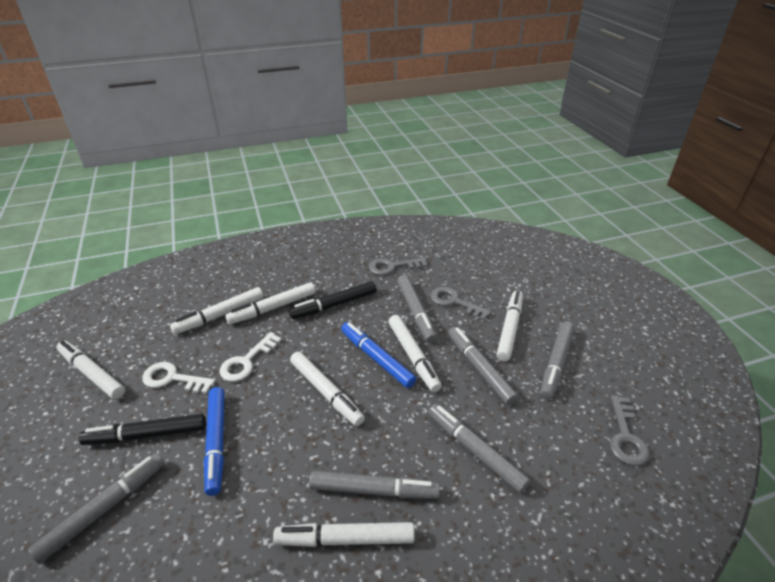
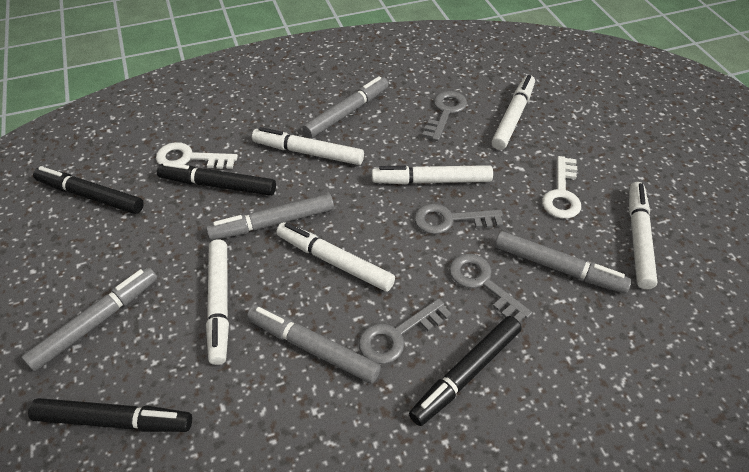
black marker: [79,414,206,445] [289,281,377,319] = 2 -> [28,398,192,432] [33,166,144,214] [157,162,276,196] [409,316,522,426] = 4
blue marker: [204,387,224,496] [341,322,416,388] = 2 -> none = 0
grey key: [369,258,427,275] [431,287,491,321] [610,395,650,466] = 3 -> [359,298,452,364] [414,203,503,234] [422,91,467,141] [449,253,532,323] = 4
grey marker: [28,453,165,564] [309,471,440,499] [397,275,437,343] [428,404,530,493] [448,327,518,405] [540,321,574,399] = 6 -> [21,267,157,372] [206,194,334,240] [247,305,381,383] [302,76,389,138] [495,231,632,293] = 5
white marker: [56,341,125,399] [170,287,263,334] [225,283,316,324] [273,522,415,547] [290,352,365,426] [388,315,442,392] [497,290,523,361] = 7 -> [206,239,229,365] [252,127,364,165] [276,222,395,292] [372,165,493,185] [492,75,535,150] [629,182,657,289] = 6

